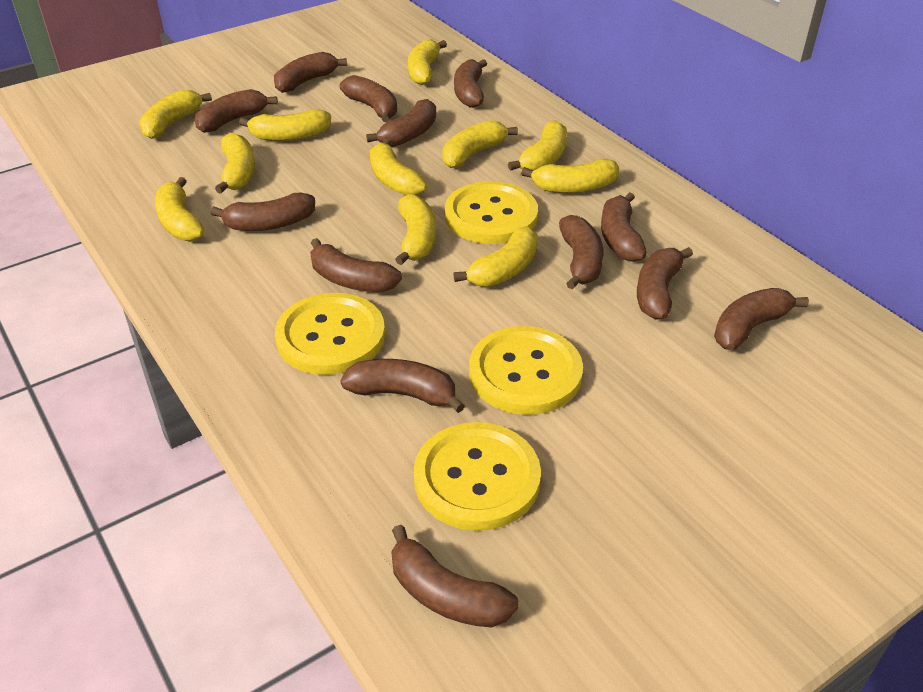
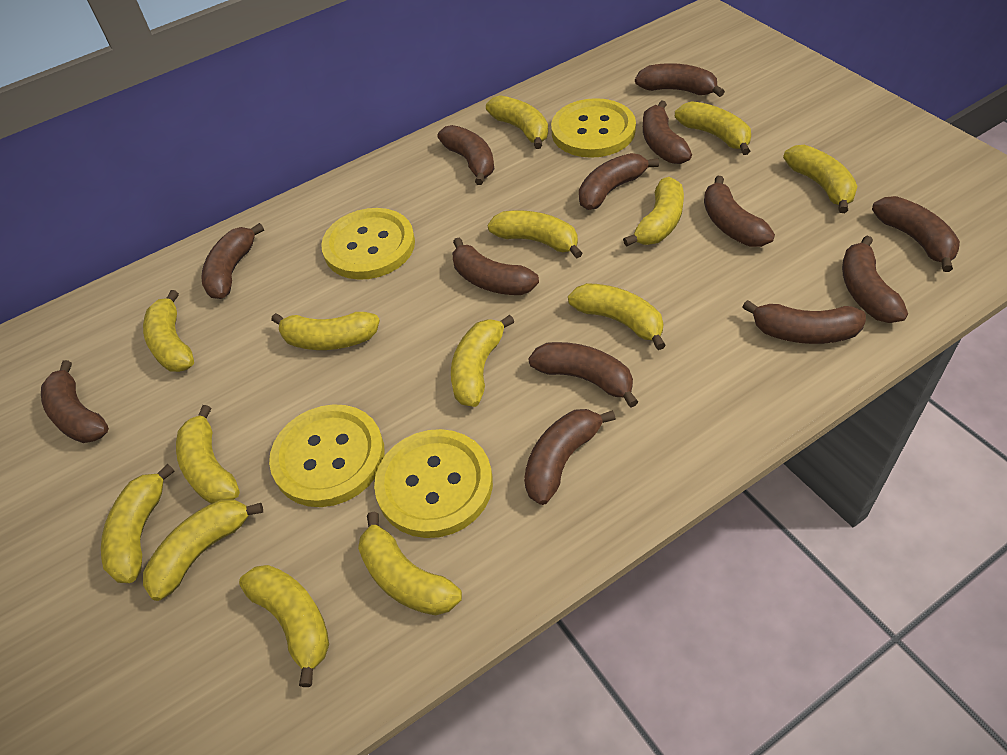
yellow banana: [139,89,212,139] [155,177,204,241] [215,133,255,194] [239,109,331,141] [370,139,427,196] [395,194,436,265] [408,39,447,85] [442,120,518,168] [453,226,538,287] [508,120,567,171] [521,159,619,193] = 11 -> [101,464,175,583] [143,290,194,372] [143,499,263,601] [176,405,240,504] [239,565,329,687] [271,312,380,350] [358,512,462,616] [451,315,514,407] [486,95,548,149] [488,211,583,259] [568,283,666,350] [623,177,684,246] [675,101,751,155] [783,145,857,213] = 14

